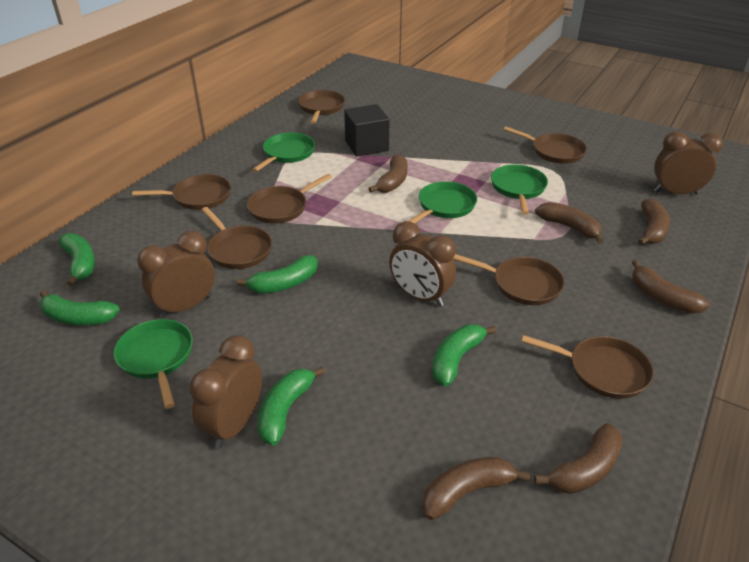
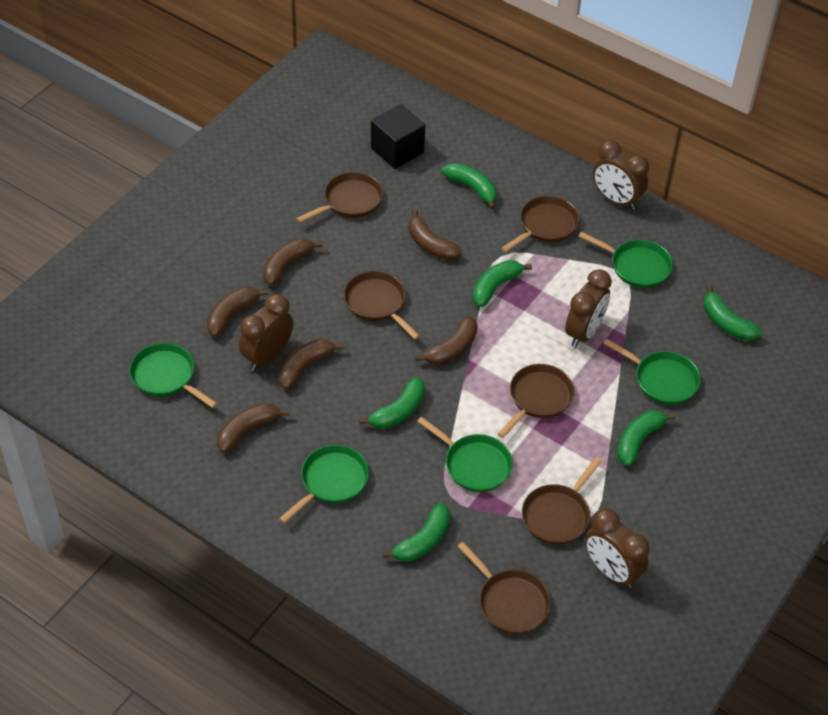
brown pan: [132,174,231,210] [202,207,272,269] [247,174,332,224] [298,90,345,124] [453,254,565,305] [503,126,587,164] [521,335,654,399] = 7 -> [296,172,383,223] [344,271,420,340] [457,542,551,634] [497,364,575,438] [501,196,579,252] [522,457,602,545] = 6
green banana: [40,290,120,325] [59,233,95,287] [237,255,318,294] [258,367,325,446] [432,325,496,387] = 5 -> [359,377,425,429] [382,503,450,562] [442,163,497,209] [473,260,532,307] [617,410,676,466] [703,285,762,341] = 6
green pan: [114,319,193,409] [252,133,315,172] [408,181,477,224] [491,165,548,215] = 4 -> [129,343,217,408] [279,445,369,523] [417,416,513,492] [578,232,673,288] [603,338,701,405] = 5

